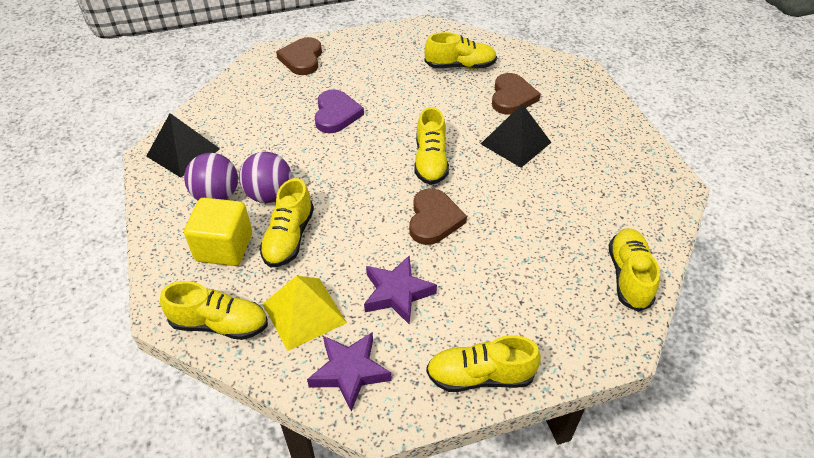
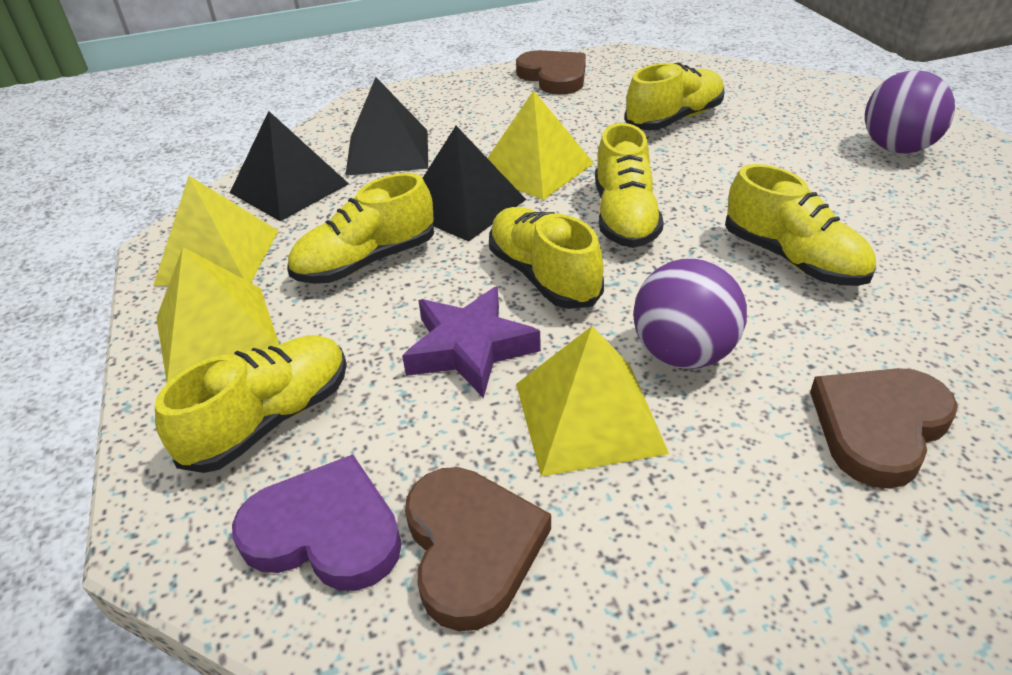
black pyramid: [146,113,220,178] [481,104,552,168] = 2 -> [230,111,349,221] [345,77,428,176] [423,126,526,242] = 3
purple star: [307,332,392,412] [364,255,437,325] = 2 -> [402,286,541,398] = 1
yellow cube: [184,198,252,266] = 1 -> none = 0
yellow pyramid: [263,276,347,351] = 1 -> [153,176,278,286] [156,247,279,383] [487,90,594,200] [516,326,669,477] = 4

